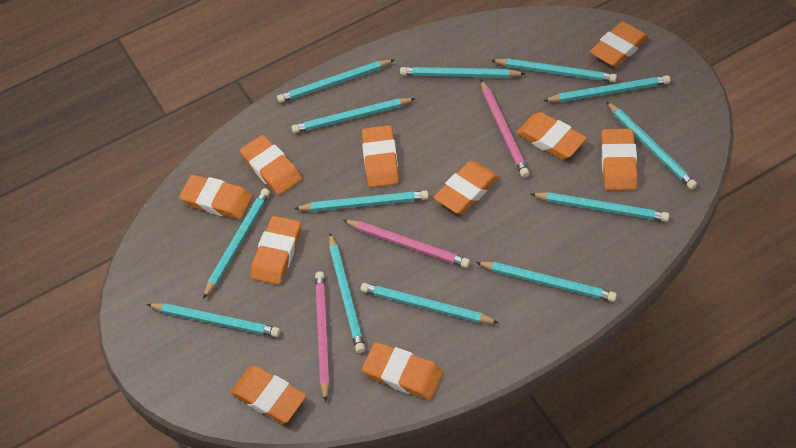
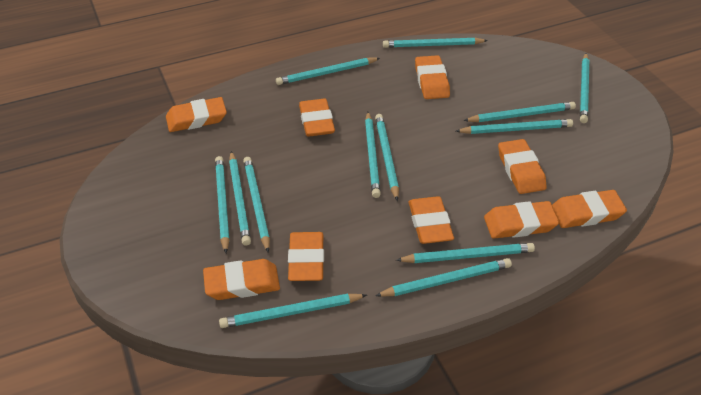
orange eraser: [179,175,252,219] [230,366,306,423] [240,135,302,195] [251,216,301,285] [362,125,399,188] [362,342,443,400] [434,161,499,214] [516,112,587,159] [590,21,649,67] [601,129,638,191] = 10 -> [166,97,227,132] [203,259,280,300] [288,232,324,281] [299,99,335,137] [409,196,454,244] [415,55,450,99] [484,201,559,239] [498,139,547,194] [552,190,627,228] = 9
pink pencil: [315,271,330,402] [343,220,470,268] [481,80,529,177] = 3 -> none = 0

